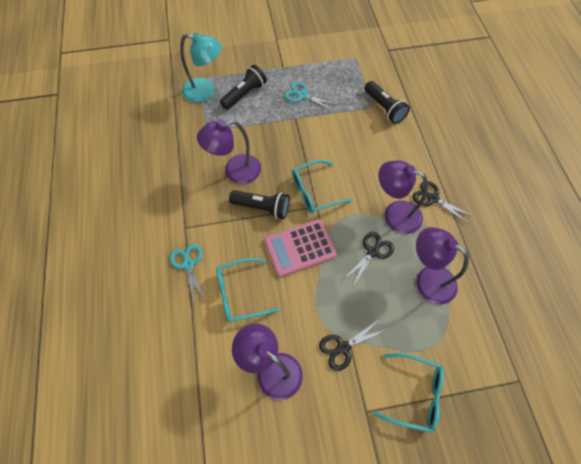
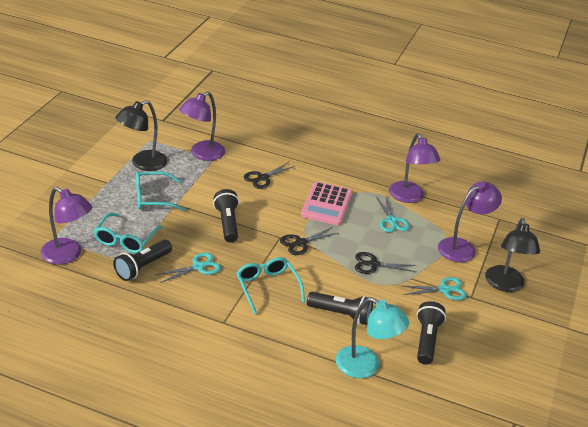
black flashlight: [220,65,267,110] [229,190,290,219] [364,81,410,124] = 3 -> [113,240,172,281] [213,189,239,242] [307,292,373,325] [417,301,446,365] = 4
black lamp: none = 0 -> [115,100,167,171] [485,218,540,292] = 2
turquoise scissors: [170,244,205,305] [284,82,337,111] = 2 -> [156,252,221,283] [376,195,410,232] [403,277,467,300] = 3

